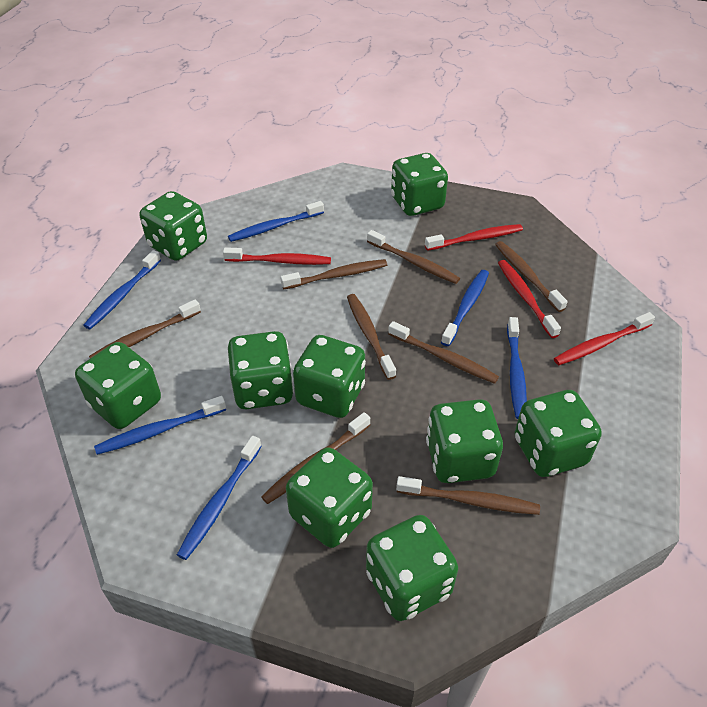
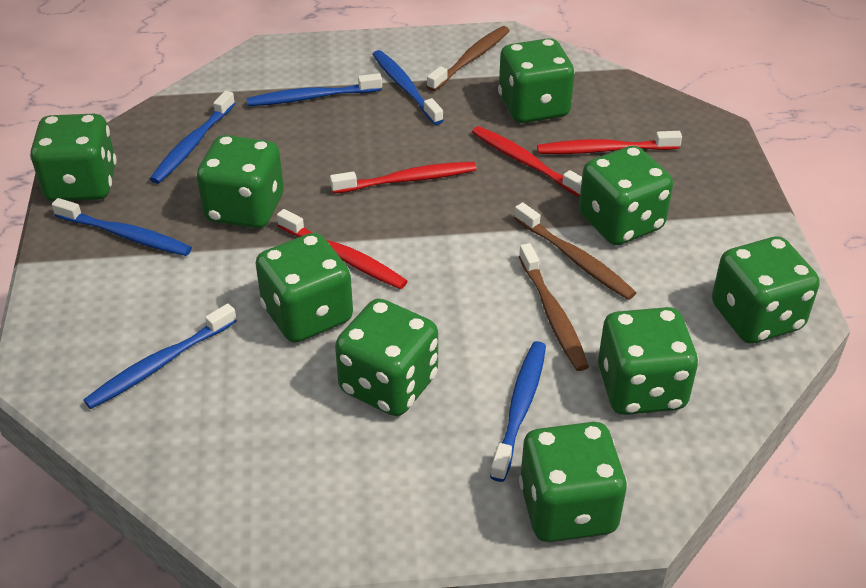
brown toothbrush: [89,299,201,358] [261,412,370,504] [280,259,387,289] [347,294,396,380] [367,230,460,284] [388,321,499,384] [396,476,540,515] [495,241,568,312] = 8 -> [427,26,510,91] [514,202,636,300] [519,243,589,371] = 3

